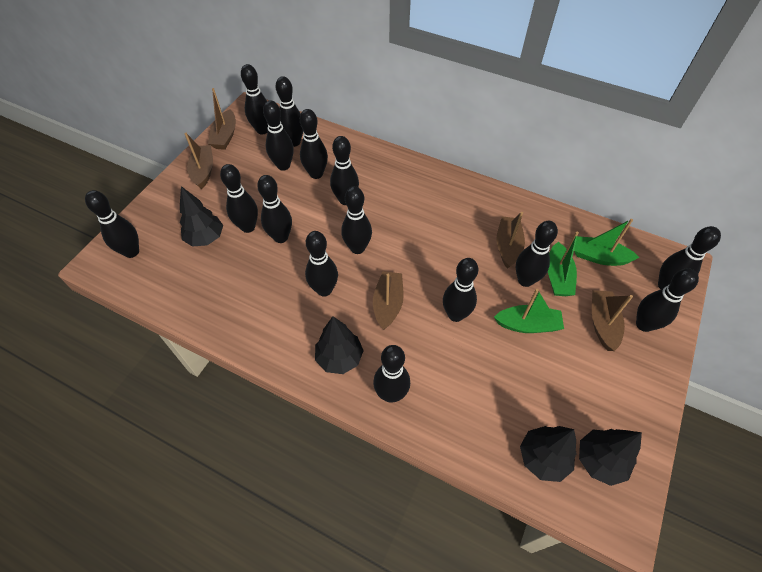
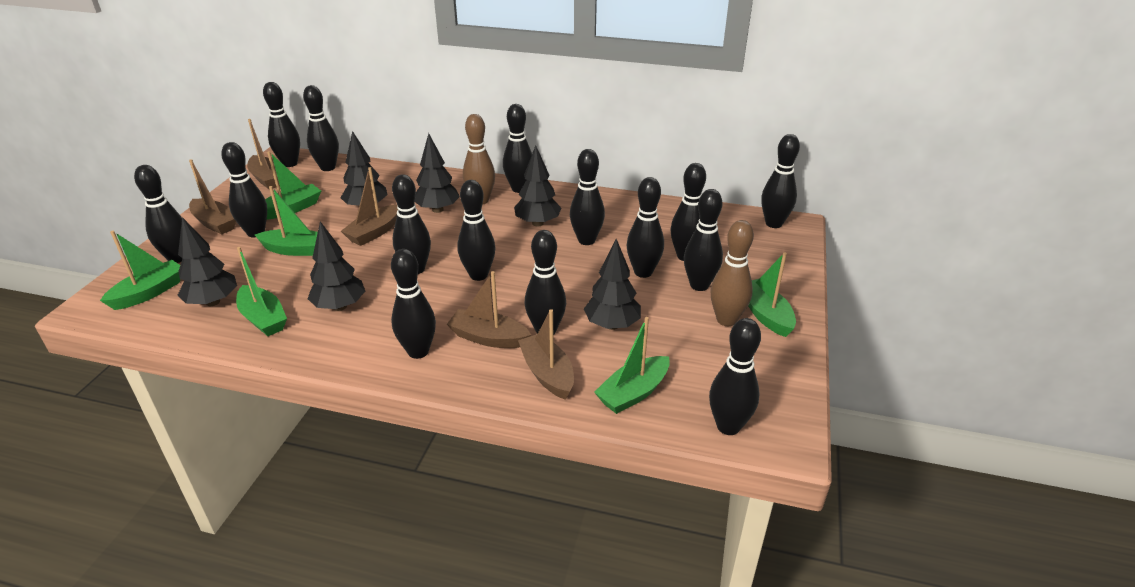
black tree: [180,186,223,247] [315,316,364,374] [520,426,577,482] [579,429,642,486] = 4 -> [177,217,237,306] [308,221,365,311] [341,131,388,206] [415,133,460,213] [514,146,561,227] [584,239,641,330] = 6
brown bowling pin: none = 0 -> [463,114,495,205] [711,220,754,326] = 2
green boat: [494,289,564,333] [548,231,579,296] [574,219,639,266] = 3 -> [100,231,181,310] [236,247,287,336] [255,186,318,256] [265,151,321,220] [594,317,670,414] [748,253,796,337] = 6

